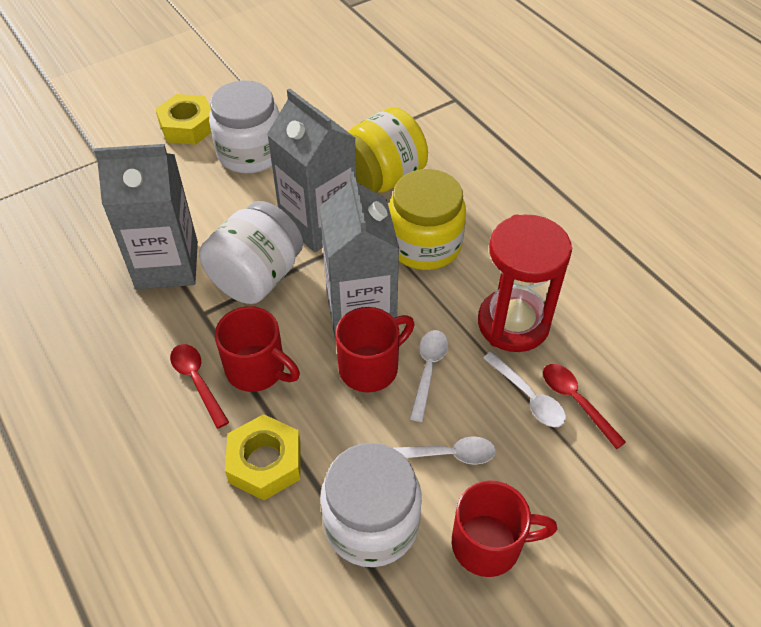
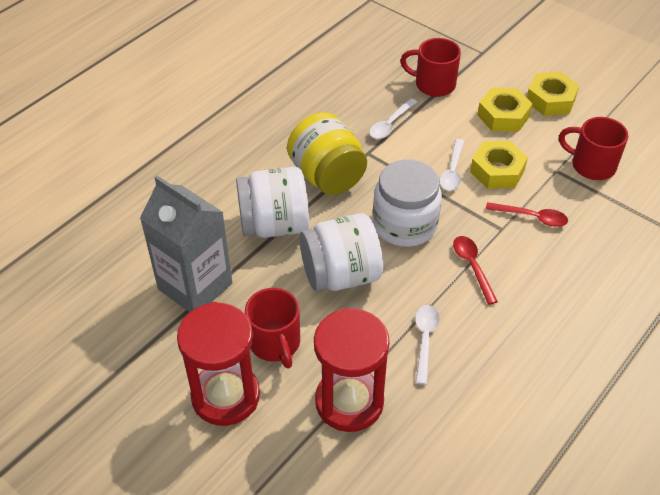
grey carton: [94,144,198,289] [267,88,357,252] [319,172,399,340] = 3 -> [140,176,233,312] = 1
red hourglass: [478,215,572,352] = 1 -> [177,302,260,426] [314,308,390,432] = 2
yellow jar: [348,107,428,193] [388,169,466,270] = 2 -> [287,112,367,195] = 1
yellow nut: [155,94,211,145] [225,414,301,500] = 2 -> [470,141,528,189] [477,88,532,132] [527,72,579,116] = 3

